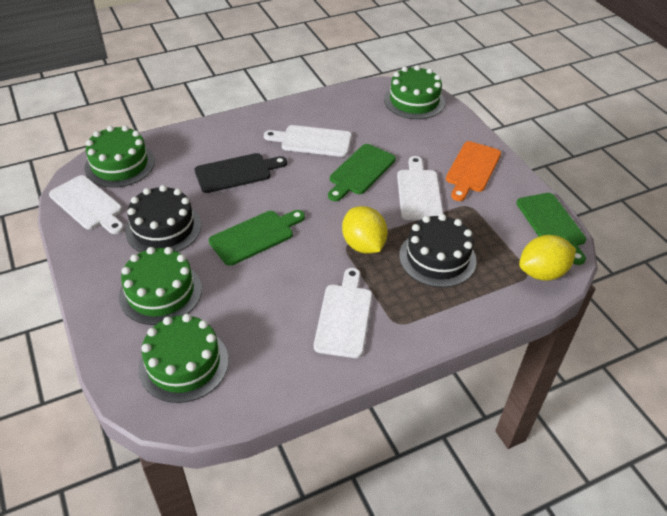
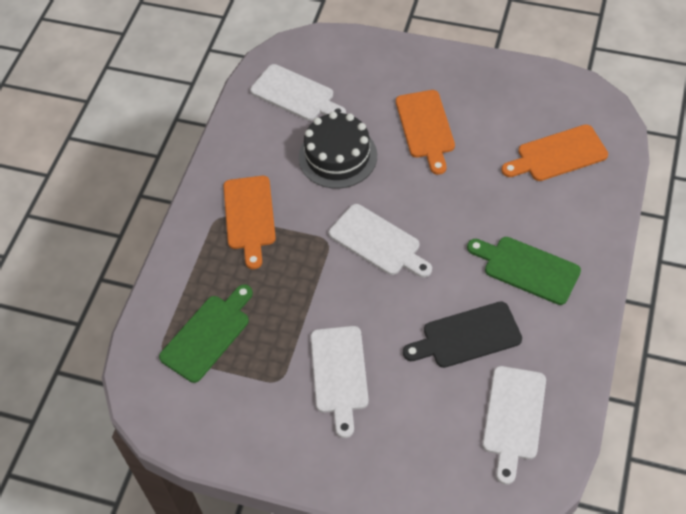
black cake: [125,185,201,252] [399,214,477,288] = 2 -> [299,111,377,189] = 1
green cake: [85,125,155,187] [119,247,202,325] [138,314,229,403] [384,65,445,119] = 4 -> none = 0
green cutting board: [209,210,305,266] [328,144,396,201] [516,193,586,265] = 3 -> [159,284,253,383] [467,237,581,305] = 2
orange cutting board: [446,141,501,201] = 1 -> [223,176,276,269] [396,90,455,175] [501,125,608,181] = 3
yellow lemon: [342,206,388,254] [519,235,576,281] = 2 -> none = 0

